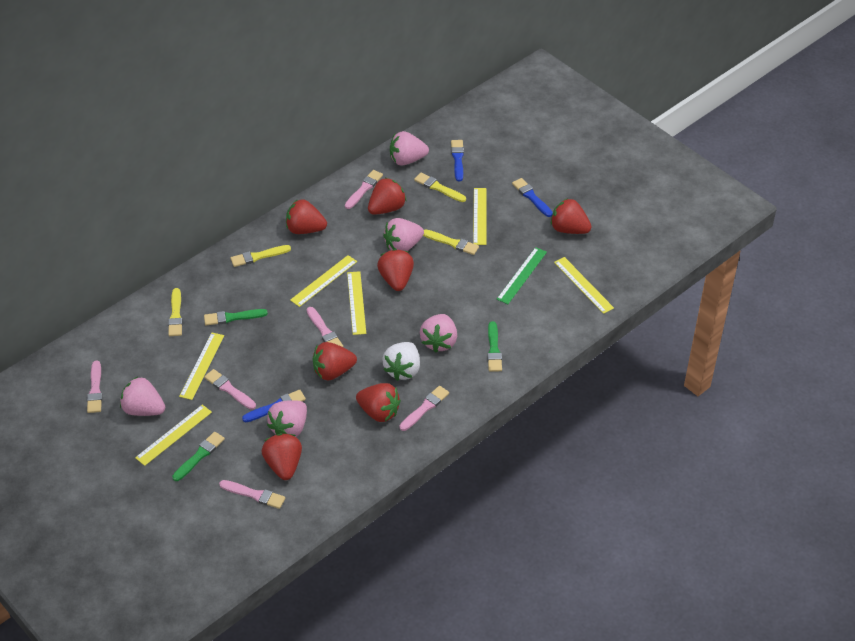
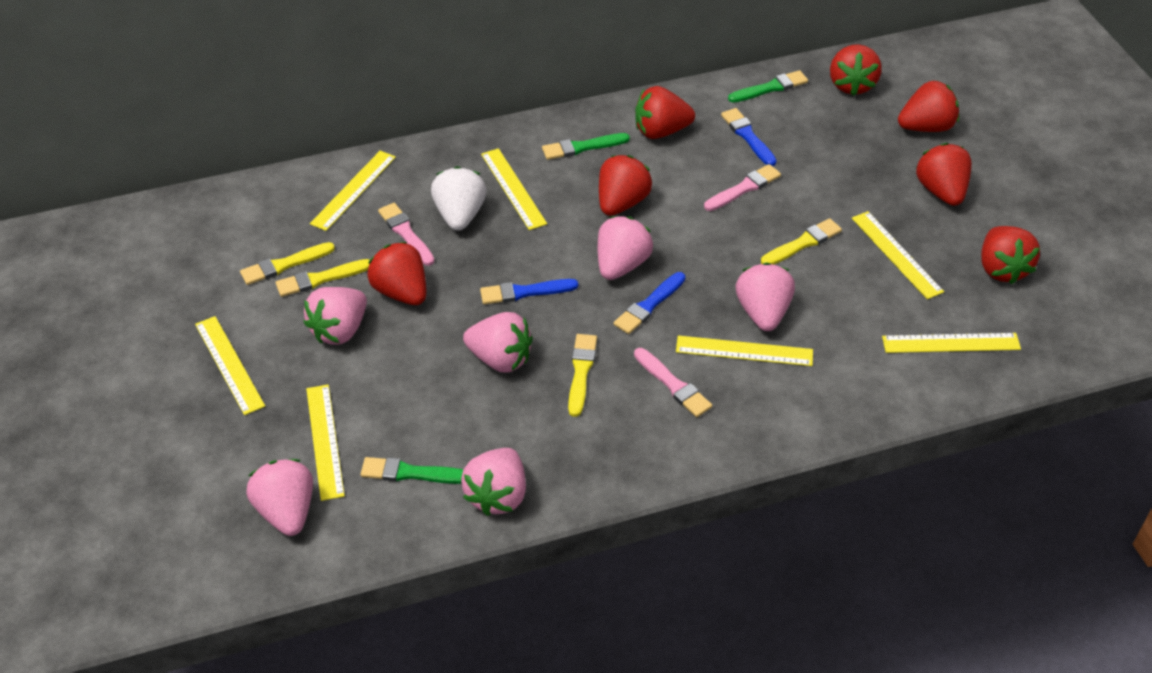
green ruler: [497,247,547,304] = 1 -> none = 0
pink brush: [87,360,102,413] [204,369,256,410] [219,480,285,509] [307,307,343,347] [345,170,383,209] [399,386,449,431] = 6 -> [378,203,434,266] [634,348,712,417] [704,164,781,211] = 3
pink strawberry: [120,377,165,416] [267,400,307,437] [383,218,424,251] [390,131,429,165] [420,314,457,352] = 5 -> [246,459,313,536] [304,287,367,345] [461,448,526,516] [463,312,533,373] [598,216,653,280] [736,263,795,331] = 6
yellow ruler: [135,404,212,466] [179,333,224,400] [290,255,357,307] [347,271,366,335] [473,188,487,245] [554,257,614,314] = 6 -> [195,316,265,415] [306,385,345,501] [310,151,396,231] [481,148,547,230] [676,335,813,366] [852,211,944,299] [882,333,1021,353] = 7

